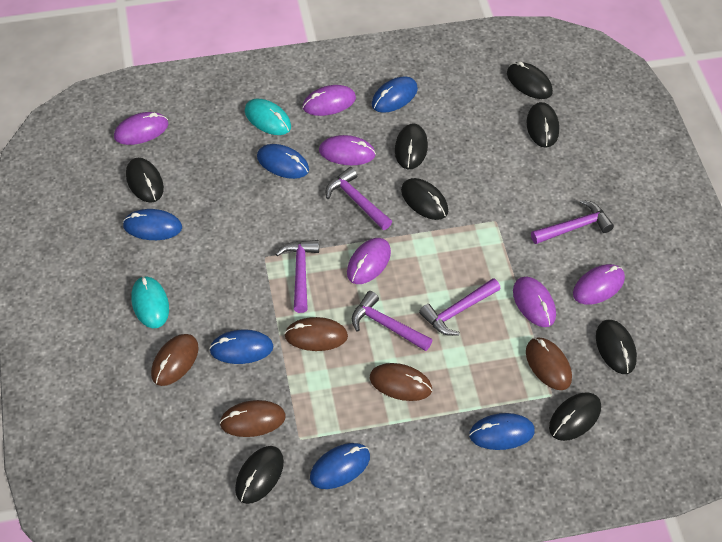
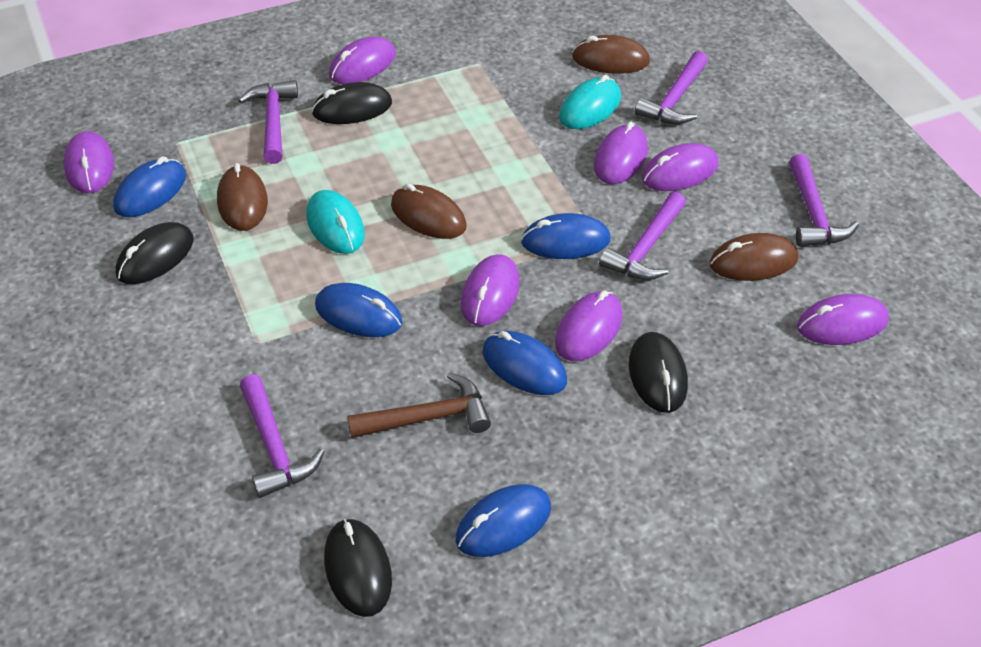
black mouse: [126,158,164,203] [235,446,284,504] [395,123,428,169] [401,178,448,220] [507,62,553,99] [527,102,559,147] [549,392,601,441] [596,320,637,374] = 8 -> [115,222,194,284] [312,82,392,124] [324,518,392,617] [629,332,688,413] = 4
blue mouse: [123,209,182,240] [209,330,273,364] [257,144,309,179] [310,443,370,489] [372,76,418,113] [469,413,535,450] = 6 -> [113,156,186,217] [315,283,402,337] [456,484,551,557] [483,331,567,395] [521,213,611,259] = 5
brown hammer: none = 0 -> [347,372,491,438] = 1
brown mouse: [151,334,198,386] [220,400,286,437] [284,317,348,351] [369,363,432,401] [526,337,572,390] = 5 -> [217,163,268,231] [391,183,466,239] [572,35,650,74] [710,233,798,281] = 4
purple mouse: [114,112,168,145] [303,85,356,116] [319,135,376,165] [347,238,391,284] [513,277,556,327] [573,264,625,305] = 6 -> [64,131,114,193] [329,36,396,84] [461,254,520,326] [555,290,623,361] [594,122,648,184] [642,143,718,191] [797,294,889,345] = 7

